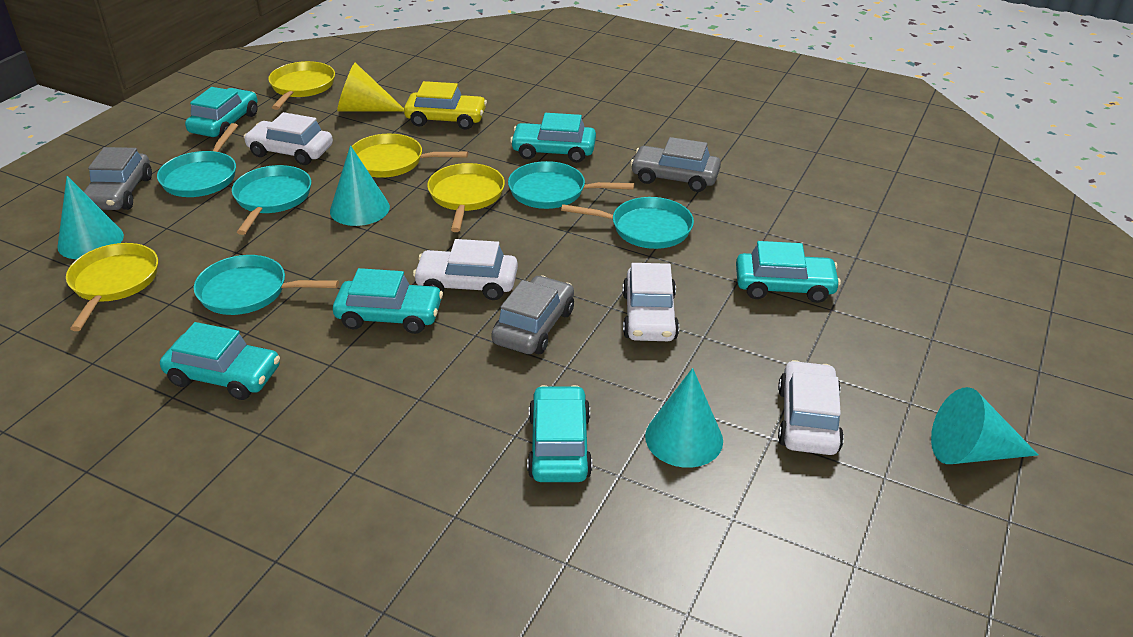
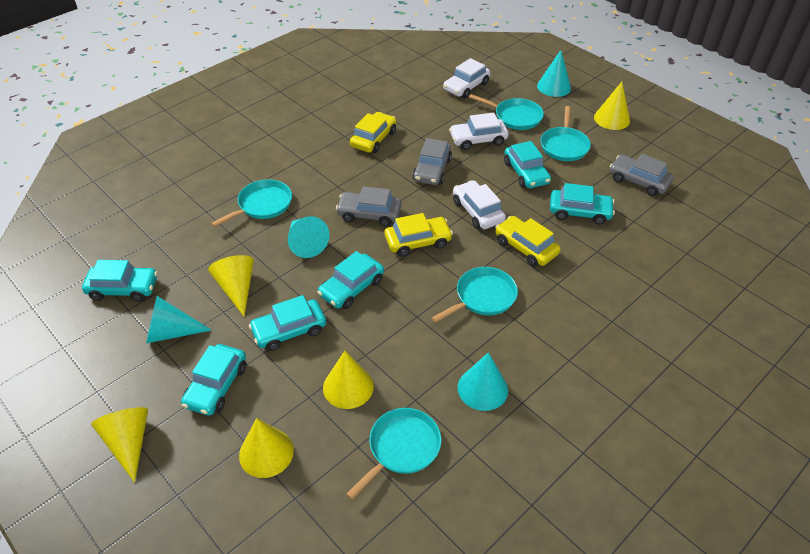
white car: [243,112,333,165] [413,239,518,300] [622,263,679,341] [778,360,844,455] = 4 -> [443,58,490,98] [449,112,509,150] [453,180,506,229] = 3
yellow car: [404,81,487,130] = 1 -> [350,112,396,153] [384,213,453,257] [495,216,561,267] = 3
yellow cone: [337,63,404,112] = 1 -> [91,407,148,483] [208,255,254,316] [239,418,294,478] [323,351,374,409] [594,82,630,130] = 5
yellow pan: [66,243,158,331] [268,61,335,110] [352,134,468,178] [427,163,505,232] = 4 -> none = 0

